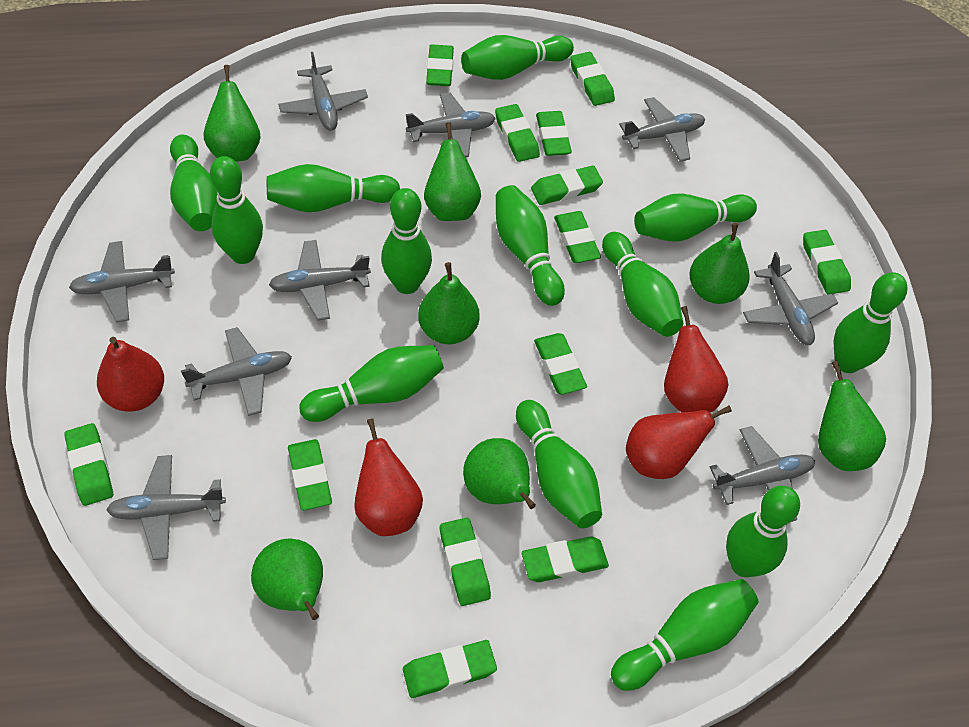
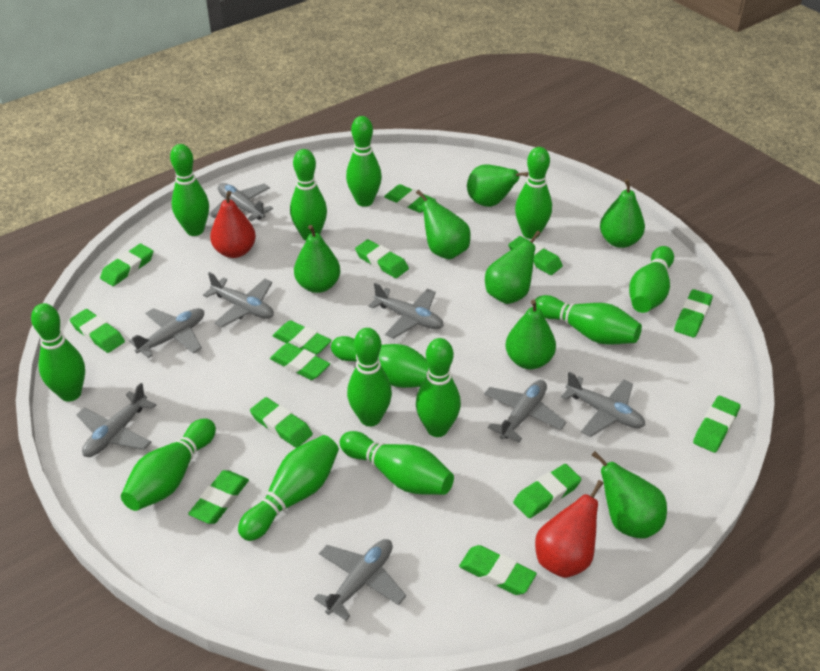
grey plane: [69,241,175,322] [106,455,226,560] [181,327,292,416] [269,240,371,321] [278,52,368,131] [406,93,496,157] [619,97,705,162] [710,426,815,522] [743,252,838,345] = 9 -> [76,383,156,457] [129,308,204,358] [203,272,274,327] [209,183,273,221] [314,539,406,620] [369,283,444,339] [484,380,566,443] [561,372,645,437] = 8
red pear: [97,337,164,412] [354,418,423,536] [626,406,732,479] [664,306,728,412] = 4 -> [210,191,256,258] [535,480,603,578] = 2

